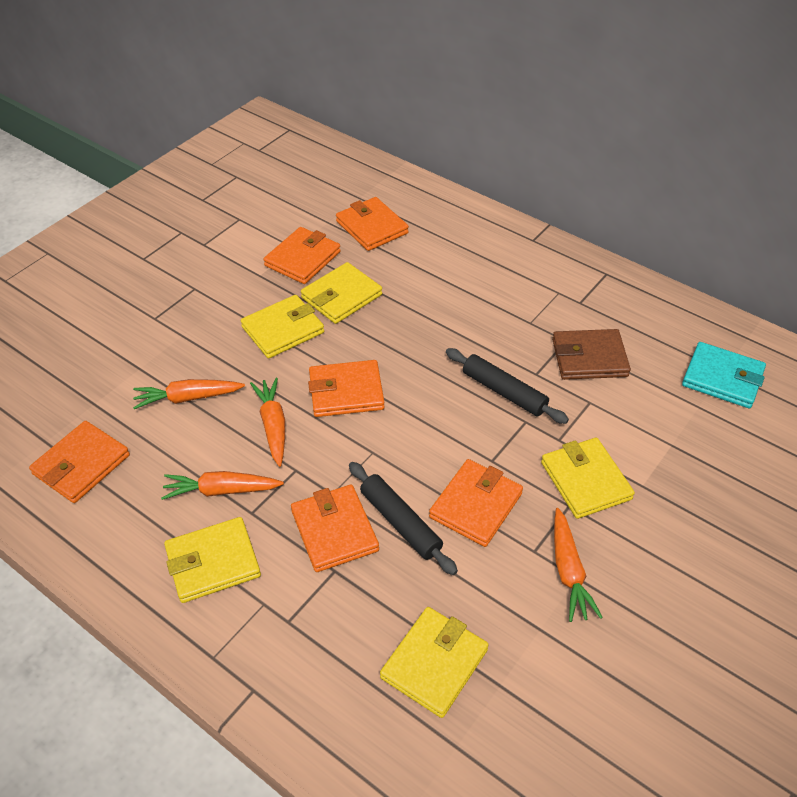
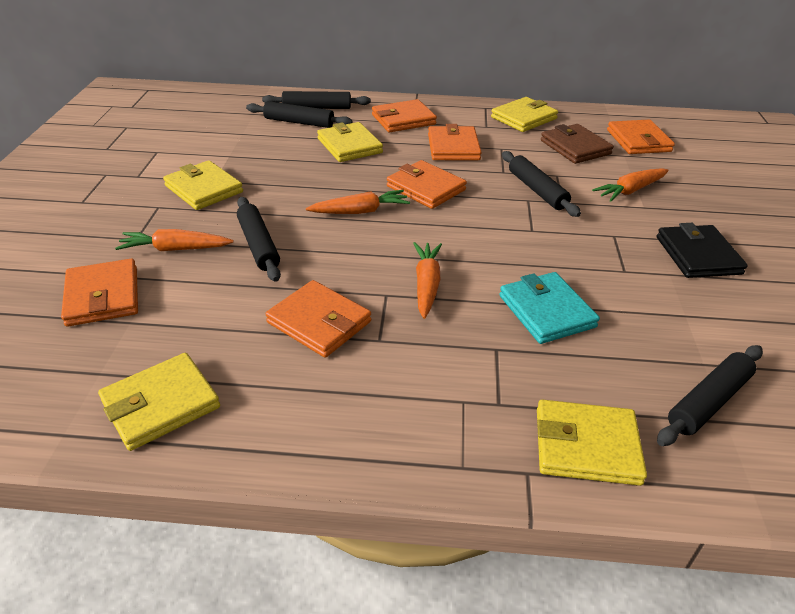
black rolling pin: [349,462,458,575] [446,348,569,424] = 2 -> [237,197,281,282] [246,101,353,128] [262,91,371,109] [502,151,581,217] [657,345,763,446] = 5
black wallet: none = 0 -> [657,223,748,278] = 1

